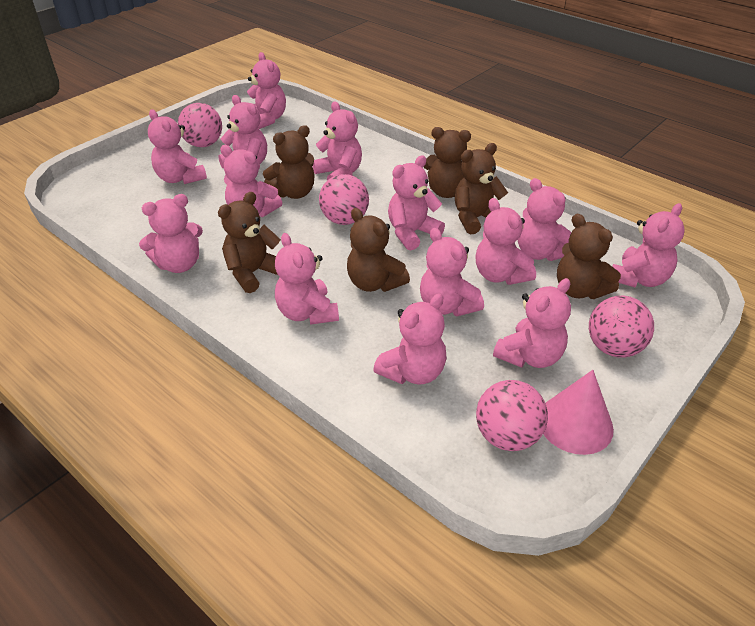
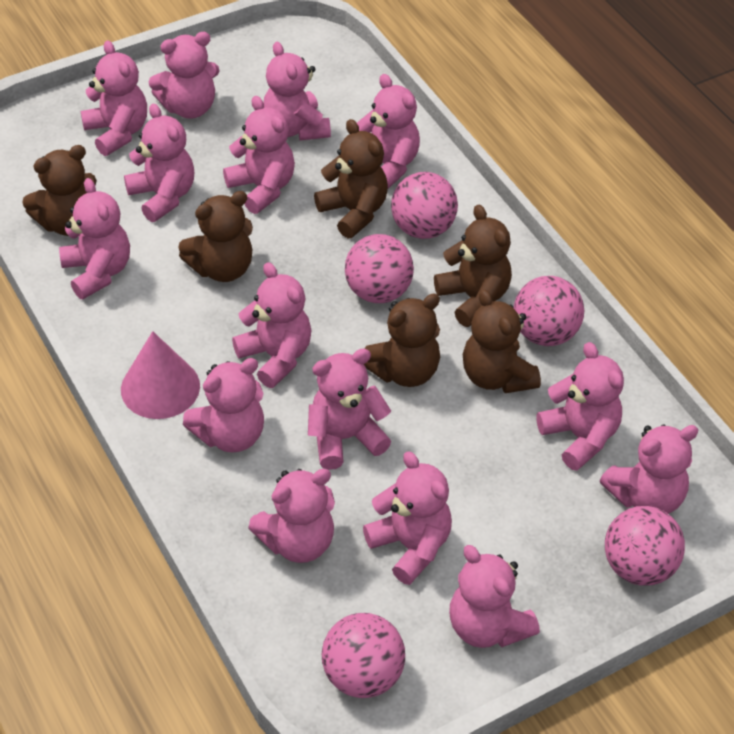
pink ball: [178,103,222,147] [319,174,369,225] [476,380,548,451] [589,296,654,358] = 4 -> [322,613,405,698] [345,234,414,303] [391,172,458,239] [514,276,584,346] [605,506,685,586] = 5
pink teddy bear: [139,194,203,273] [148,109,207,184] [218,95,267,169] [220,145,282,217] [247,52,286,129] [275,233,339,325] [312,101,362,180] [373,293,447,385] [388,155,445,251] [420,228,484,316] [476,198,536,285] [493,278,571,368] [518,178,572,261] [612,203,685,288] = 14 -> [59,178,130,299] [81,40,147,156] [124,103,194,222] [149,32,220,119] [183,358,264,452] [223,96,295,214] [232,262,312,388] [248,469,335,563] [263,42,331,141] [308,348,391,470] [357,74,420,189] [363,451,452,585] [449,545,540,648] [536,342,624,471] [600,424,698,514] = 15

